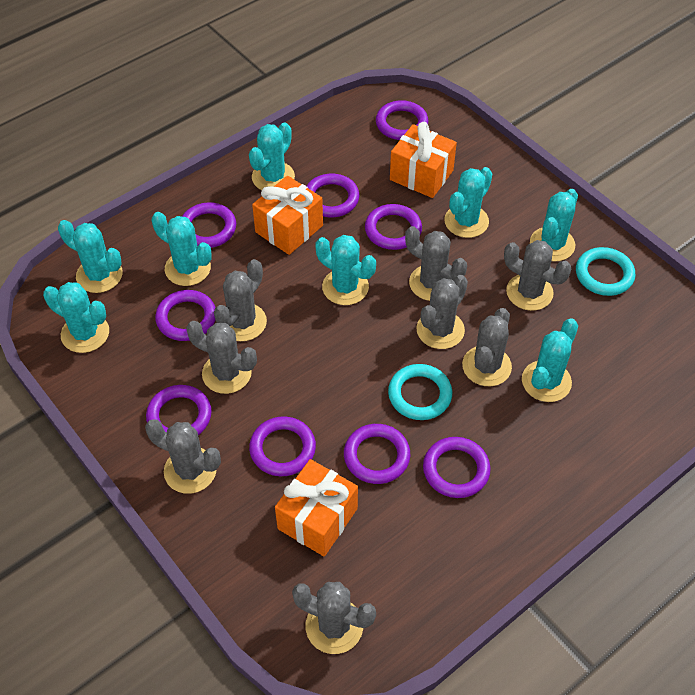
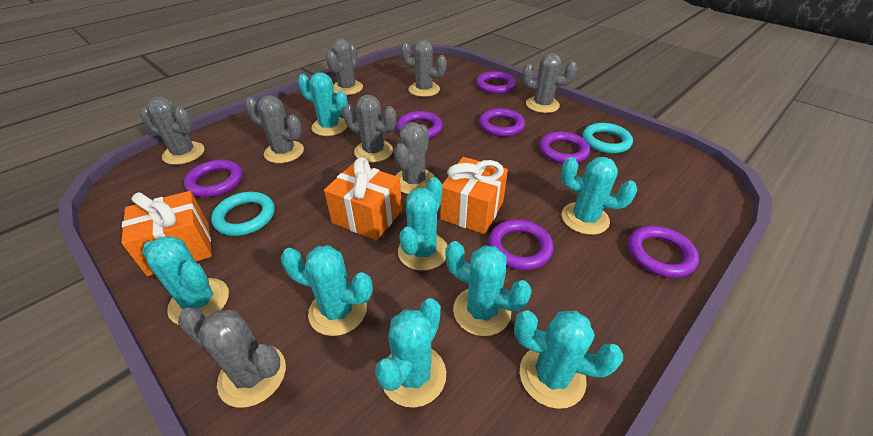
purple ring: [146,385,212,435] [155,290,216,341] [182,202,236,248] [249,416,316,476] [307,174,359,217] [344,424,410,484] [365,204,422,250] [376,100,428,140] [423,437,491,498] = 9 -> [184,160,242,197] [396,111,443,138] [476,71,516,94] [479,108,525,137] [488,220,554,270] [539,132,590,164] [628,226,699,278] = 7

